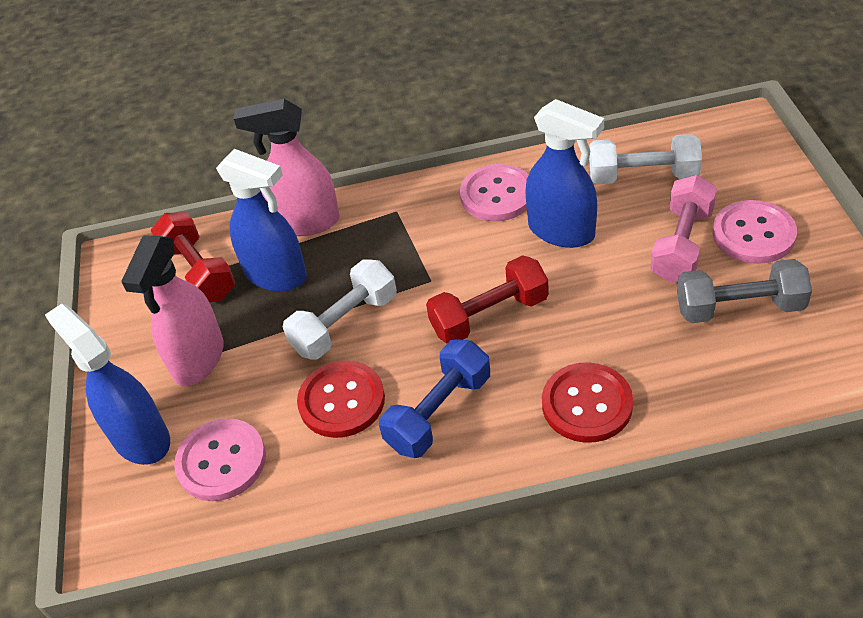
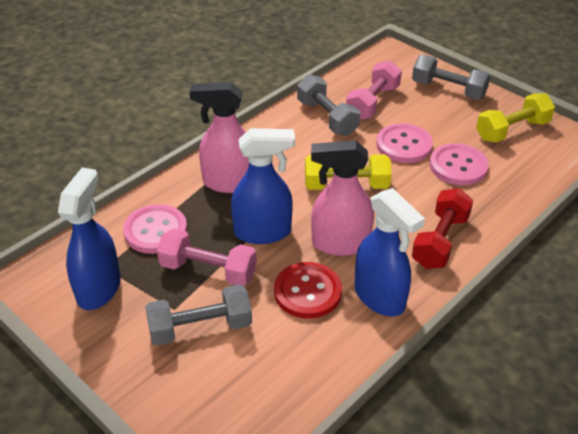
blue dumbbell: [379,339,490,458] = 1 -> none = 0
grey dumbbell: [677,259,812,323] = 1 -> [145,284,252,346] [297,74,360,136] [412,55,491,100] = 3
pink dumbbell: [650,175,717,283] = 1 -> [157,229,257,286] [346,60,402,120] = 2
red button: [297,361,385,438] [542,362,633,443] = 2 -> [274,262,342,319] = 1
red dumbbell: [151,212,235,302] [426,255,549,343] = 2 -> [412,188,473,269] = 1
white dumbbell: [283,259,397,360] [589,134,702,184] = 2 -> none = 0
yellow dumbbell: none = 0 -> [305,154,392,190] [476,93,555,143] = 2

